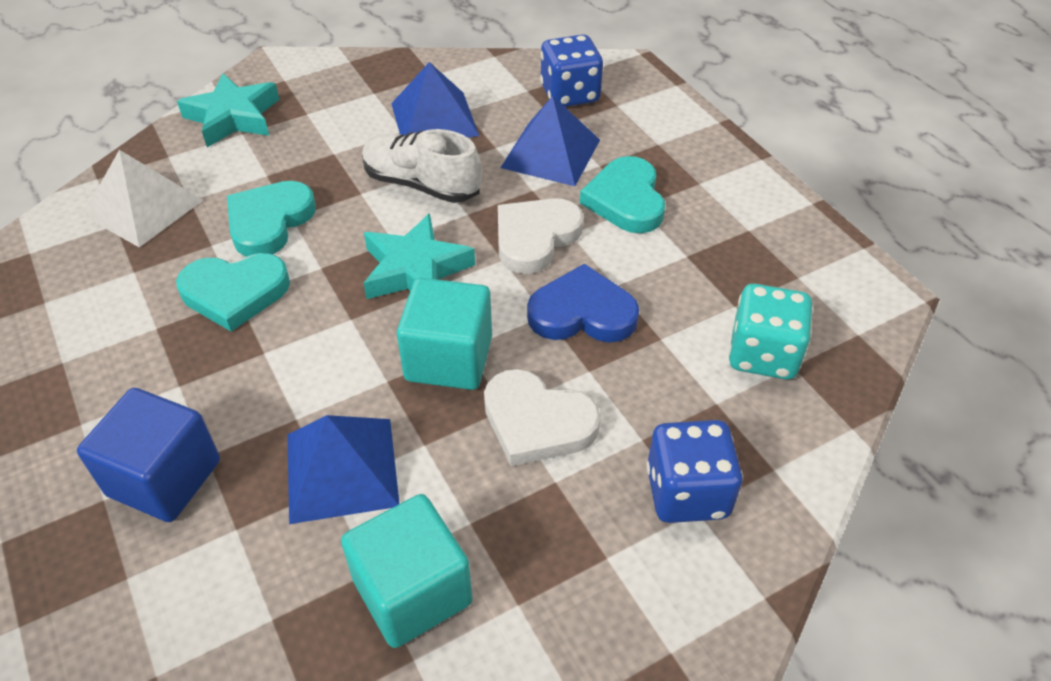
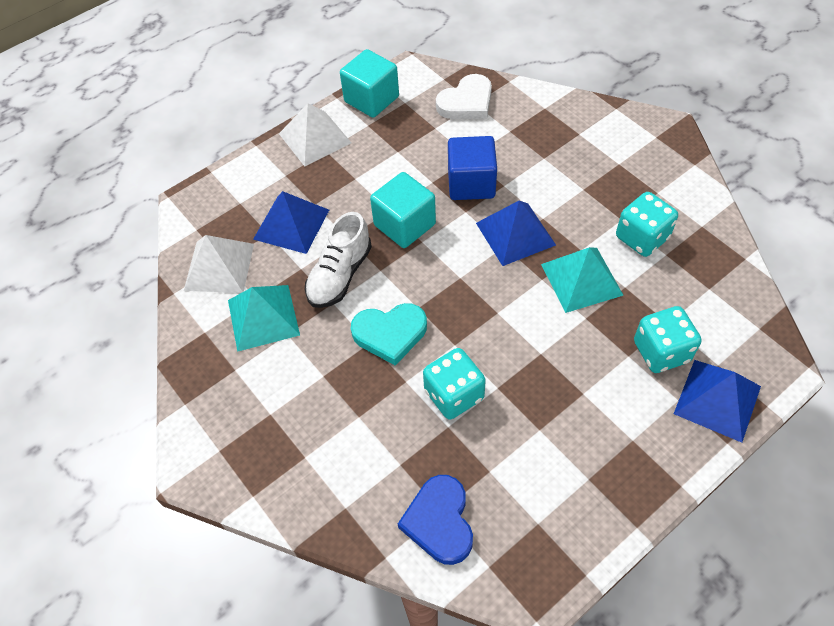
blue dice: [540,34,603,107] [646,420,743,523] = 2 -> none = 0
turquoise dice: [728,284,813,379] = 1 -> [423,348,486,420] [616,192,678,257] [634,306,701,373] = 3
turquoise heart: [176,253,290,331] [227,181,316,257] [580,156,665,233] = 3 -> [351,303,427,366] = 1
turquoise pyramid: none = 0 -> [228,285,300,352] [541,247,624,313] = 2
turquoise star: [177,73,279,147] [364,213,475,299] = 2 -> none = 0
white heart: [484,369,601,466] [498,198,583,274] = 2 -> [436,74,492,119] = 1
white pyramid: [82,150,203,247] = 1 -> [184,235,254,293] [279,103,351,166] = 2

